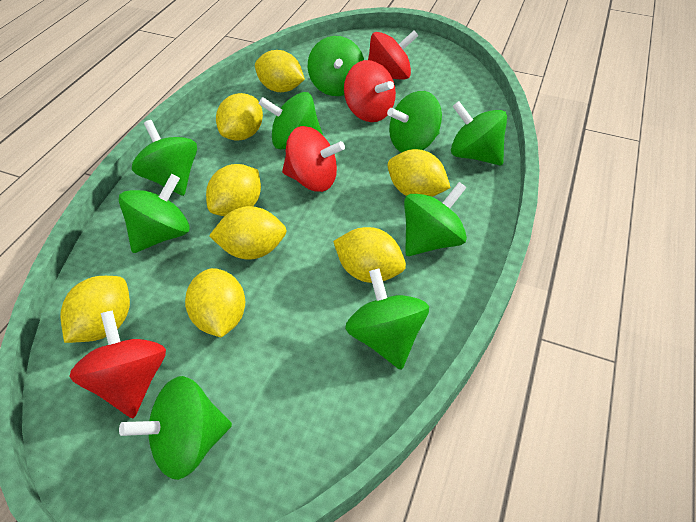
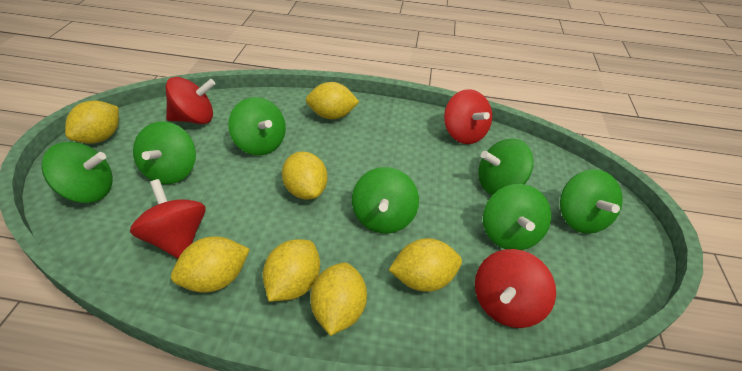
green spinning top: [119,174,189,253] [119,376,232,480] [132,120,197,196] [259,92,323,149] [308,36,364,96] [345,268,429,370] [387,91,442,153] [404,182,467,256] [451,101,507,165] = 9 -> [42,142,113,203] [133,121,196,184] [228,97,286,155] [352,167,419,234] [478,139,534,195] [483,184,551,250] [560,169,623,234] = 7
yellow lemon: [60,276,130,343] [185,268,245,338] [206,164,261,216] [209,206,287,259] [216,93,263,141] [255,50,305,92] [333,227,406,283] [387,149,451,197] = 8 -> [65,100,119,144] [171,236,250,293] [263,239,320,301] [282,152,327,199] [306,82,359,119] [310,263,367,336] [389,238,462,292] = 7

